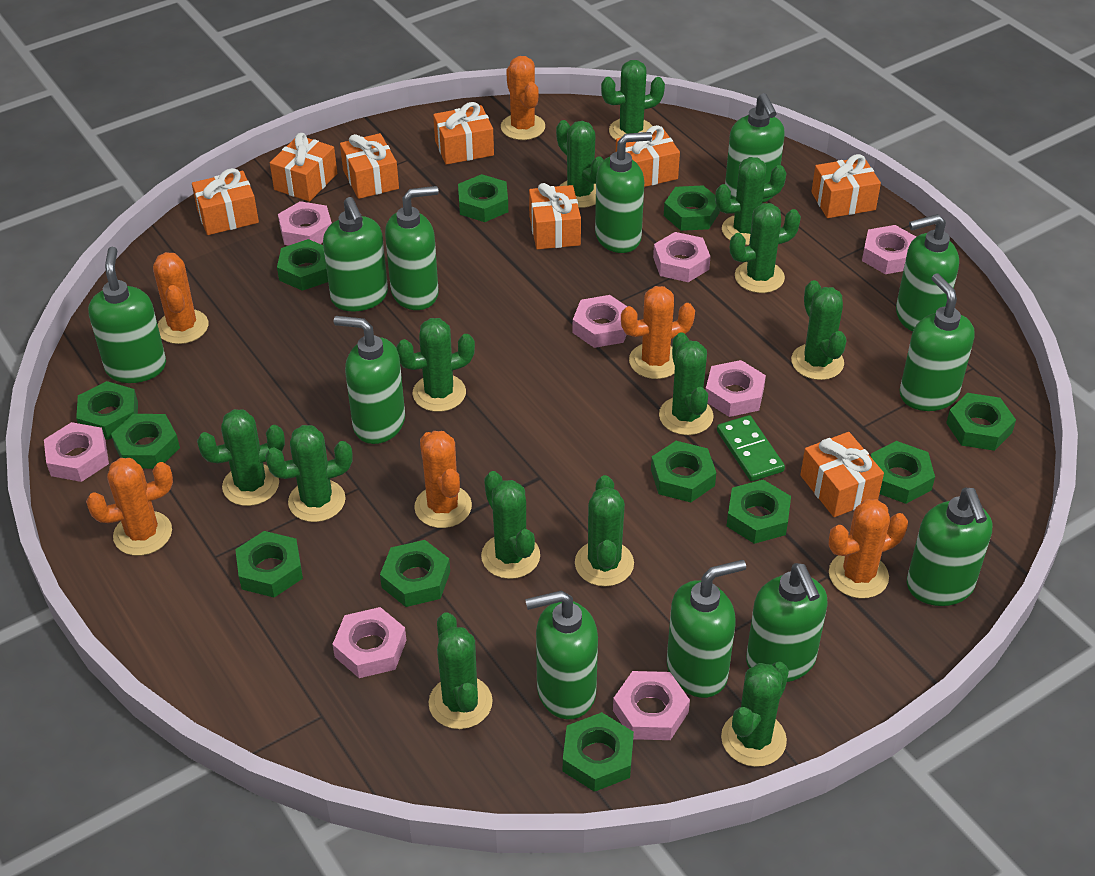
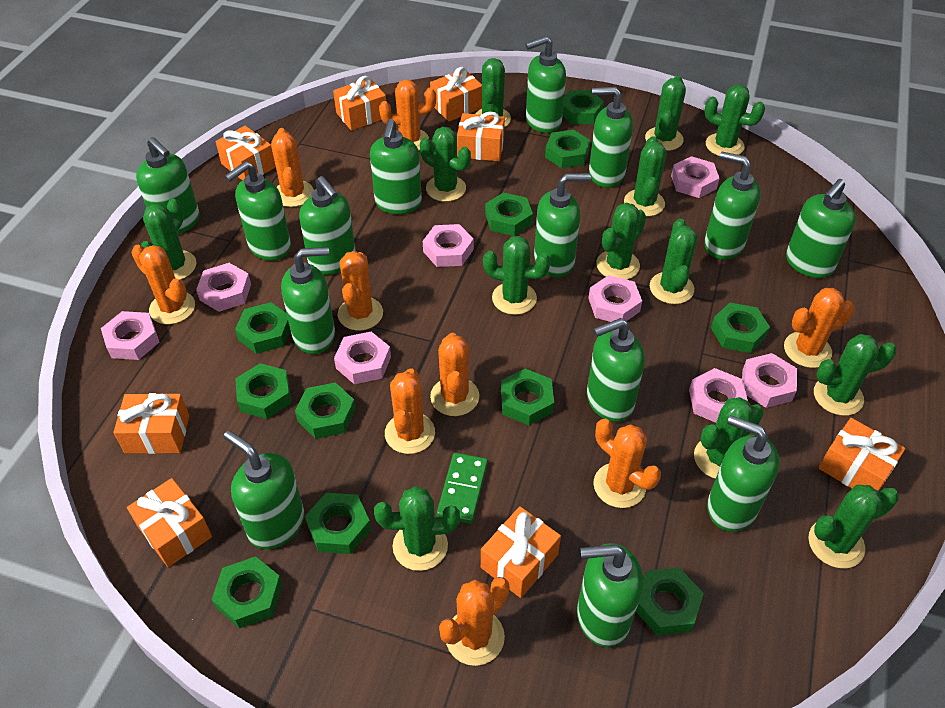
green nut: [76,381,138,440] [111,414,180,469] [235,531,303,598] [277,239,328,291] [380,540,450,607] [458,174,508,222] [563,712,634,792] [651,441,716,502] [664,185,720,231] [727,480,791,544] [870,441,935,504] [946,393,1016,451] = 12 -> [212,556,283,629] [235,302,290,354] [235,363,291,419] [295,382,356,439] [305,493,371,554] [485,193,533,236] [501,368,554,425] [545,130,590,168] [563,90,604,124] [636,568,704,635] [711,303,770,353] = 11
green soap dispenser: [88,247,166,383] [323,197,388,312] [334,316,405,444] [385,186,439,310] [525,591,598,719] [595,132,652,253] [667,560,746,698] [725,93,785,203] [746,563,828,682] [896,214,959,332] [900,273,975,411] [907,488,992,606] = 12 -> [136,137,200,234] [224,431,305,549] [225,161,291,261] [281,247,335,354] [299,176,356,275] [370,119,422,214] [525,36,566,133] [534,173,591,277] [577,543,643,647] [587,318,645,422] [589,87,633,188] [704,152,761,260] [707,415,780,532] [786,179,856,278] = 14
orange cactus: [86,458,173,556] [153,252,208,344] [414,431,472,528] [501,56,545,140] [621,286,695,379] [828,499,908,598] = 6 -> [131,245,195,324] [271,128,314,207] [338,251,383,330] [379,79,436,151] [385,368,435,454] [430,333,479,416] [439,577,510,666] [593,419,661,508] [784,288,854,368] = 9

